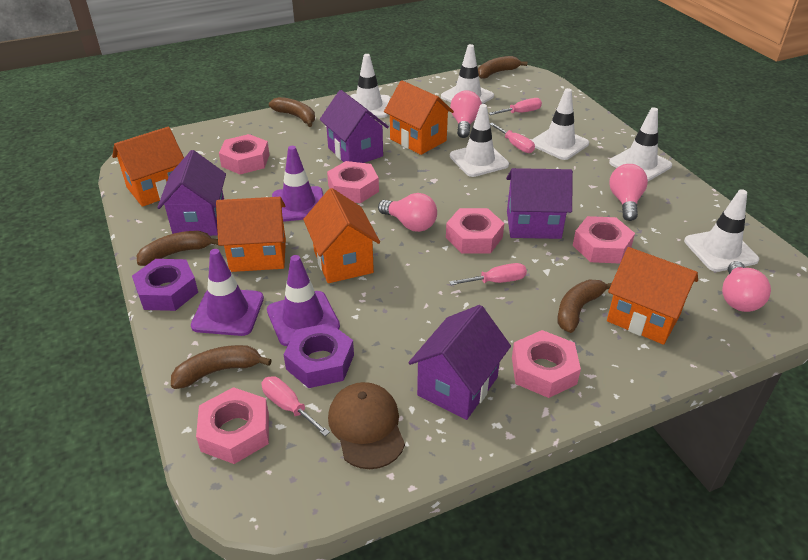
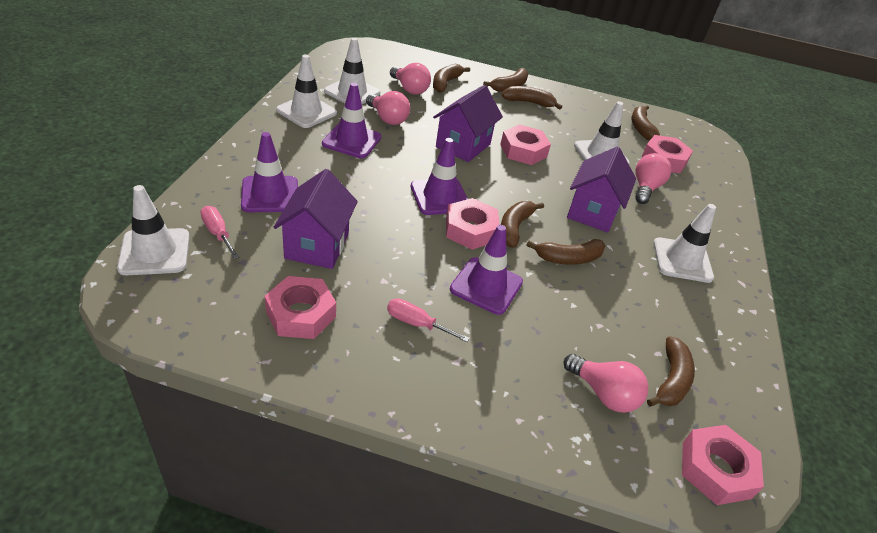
brown banana: [137,231,218,266] [171,345,271,389] [269,97,315,127] [478,56,527,79] [557,280,612,333] = 5 -> [433,64,470,93] [483,68,528,92] [501,201,544,248] [502,86,562,110] [526,239,605,265] [631,105,660,140] [647,336,695,407] = 7
brown cap: [328,382,405,469] = 1 -> none = 0
orange house: [112,126,184,207] [216,197,286,272] [303,188,380,283] [384,80,454,155] [607,247,698,345] = 5 -> none = 0
pink nut: [196,387,269,464] [219,134,269,174] [327,161,379,203] [446,208,504,253] [512,330,581,398] [573,216,635,264] = 6 -> [264,276,336,339] [446,198,500,250] [500,124,551,165] [642,135,693,173] [682,425,764,505] = 5
pink screwdriver: [261,376,330,436] [449,263,527,285] [489,98,542,115] [490,123,535,153] = 4 -> [200,206,240,259] [387,298,470,342] = 2
purple house: [157,150,226,236] [320,90,389,163] [408,305,511,420] [506,168,573,239] = 4 -> [274,169,358,269] [433,85,503,162] [567,147,636,233] = 3
purple nut: [132,259,198,311] [284,323,354,388] = 2 -> none = 0
purple traffic cone: [191,249,264,336] [267,255,340,346] [272,146,323,222] = 3 -> [241,132,298,212] [322,83,381,158] [411,138,468,215] [450,225,523,315] = 4
white traffic cone: [350,54,391,118] [441,44,494,104] [450,104,509,177] [531,88,589,160] [609,107,672,181] [684,189,759,272] = 6 -> [117,185,189,275] [276,55,337,128] [324,37,380,104] [574,101,630,164] [653,204,716,283] = 5

